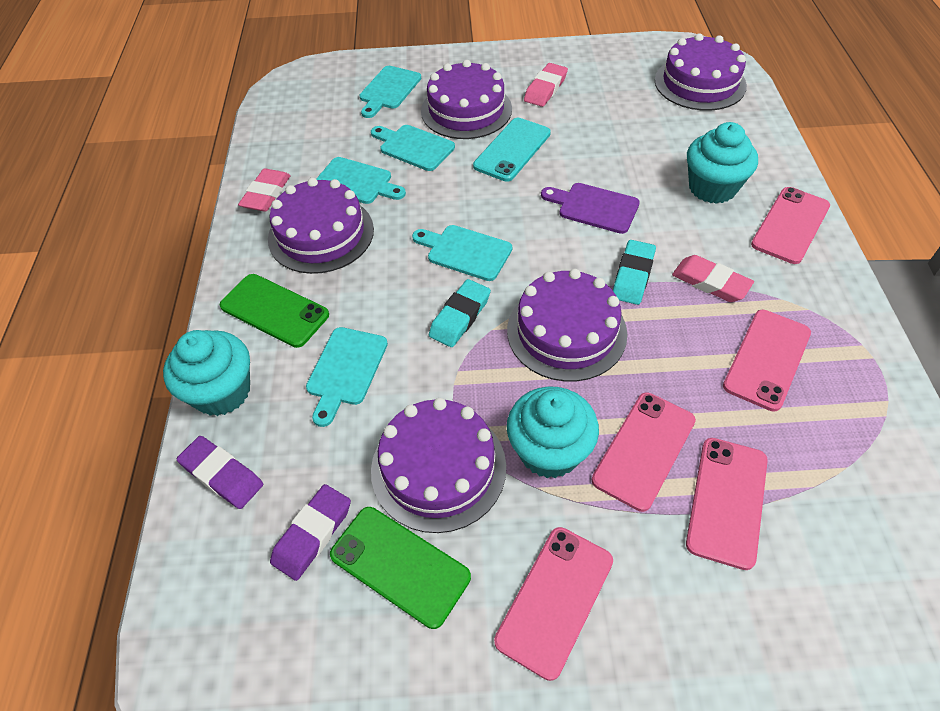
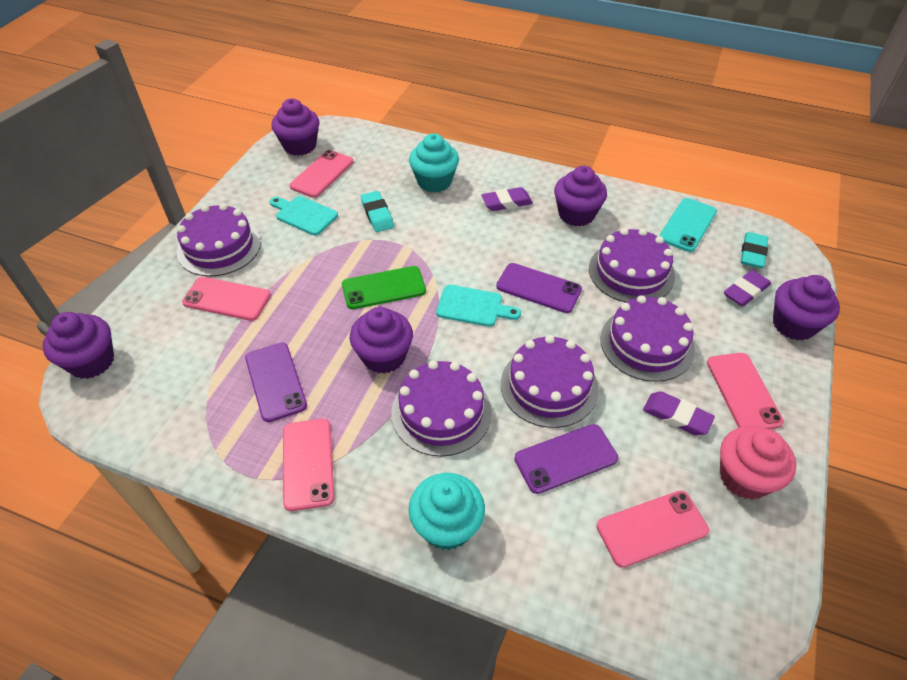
green phone: [220,274,329,348] [330,507,471,629] = 2 -> [342,266,426,309] = 1
pink cupcake: none = 0 -> [720,426,796,500] = 1
pink eraser: [238,169,291,212] [524,63,568,107] [672,255,754,302] = 3 -> none = 0
purple cupcake: none = 0 -> [43,312,114,379] [272,99,319,156] [350,307,413,374] [554,166,607,227] [773,275,840,340] = 5
purple cutting board: [541,183,640,234] = 1 -> none = 0
purple eraser: [177,436,263,509] [270,484,351,581] = 2 -> [481,187,533,211] [643,392,715,436] [724,270,771,307] = 3
purple phone: none = 0 -> [245,342,307,422] [496,263,582,313] [514,424,618,494] = 3
turquoise cupcake: [163,330,250,416] [507,386,599,478] [687,122,758,204] = 3 -> [409,133,459,193] [409,473,485,550] = 2
turquoise cutting board: [306,327,388,427] [316,157,406,204] [360,66,421,118] [371,125,455,171] [412,225,512,281] = 5 -> [270,196,338,235] [436,285,521,327] = 2

